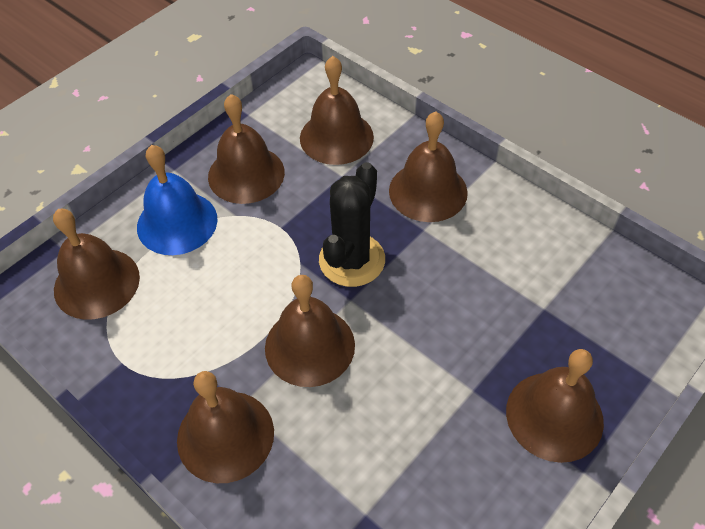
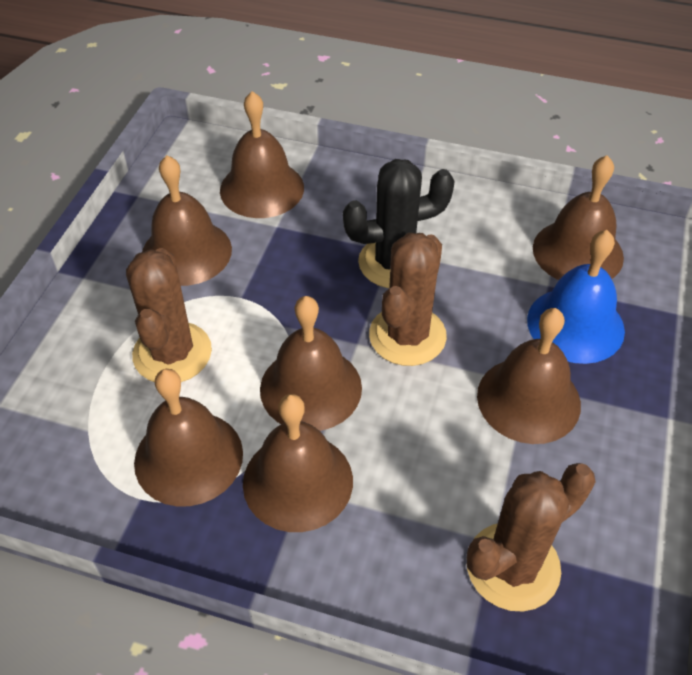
brown cactus: none = 0 -> [126,248,212,382] [369,233,447,366] [467,463,596,612] = 3

